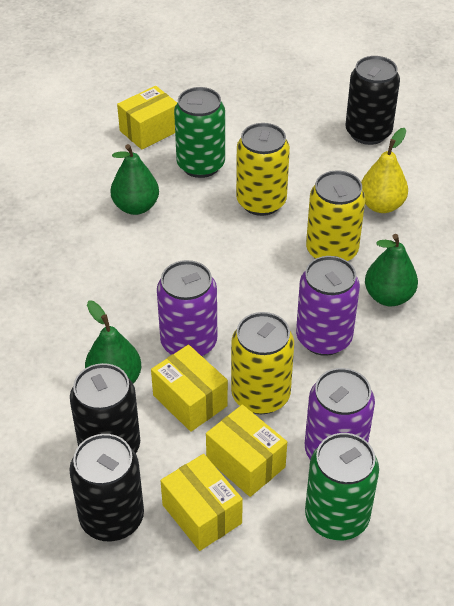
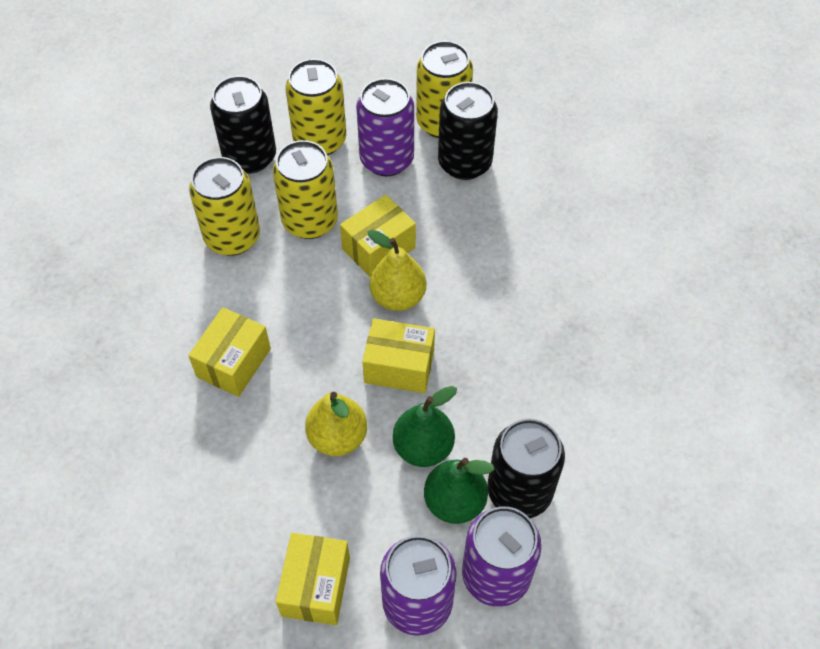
green can: [174,87,225,178] [305,433,379,541] = 2 -> none = 0
green pear: [85,300,141,383] [110,144,159,215] [365,234,418,306] = 3 -> [393,386,457,467] [424,458,495,524] = 2
yellow can: [231,312,294,414] [236,123,290,216] [306,170,365,261] = 3 -> [189,157,260,256] [273,140,338,239] [286,59,346,155] [416,41,473,138] = 4
yellow pear: [361,128,408,213] = 1 -> [305,392,367,456] [367,230,426,311] = 2

